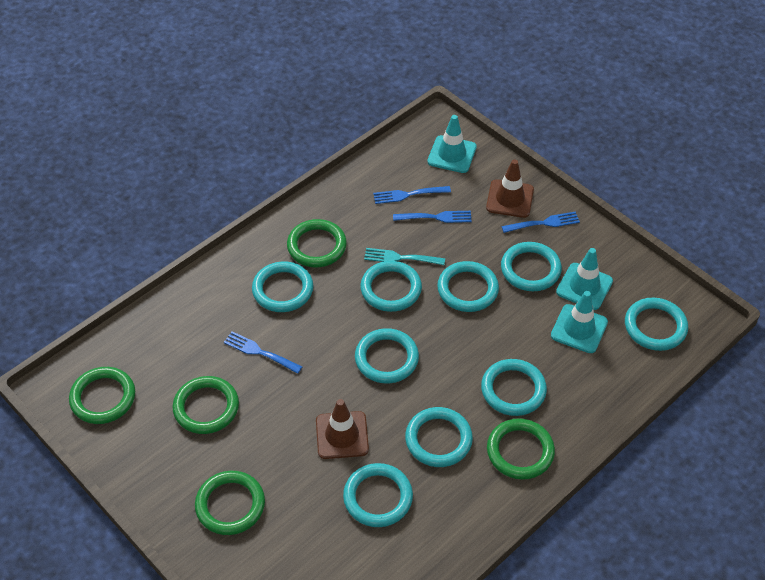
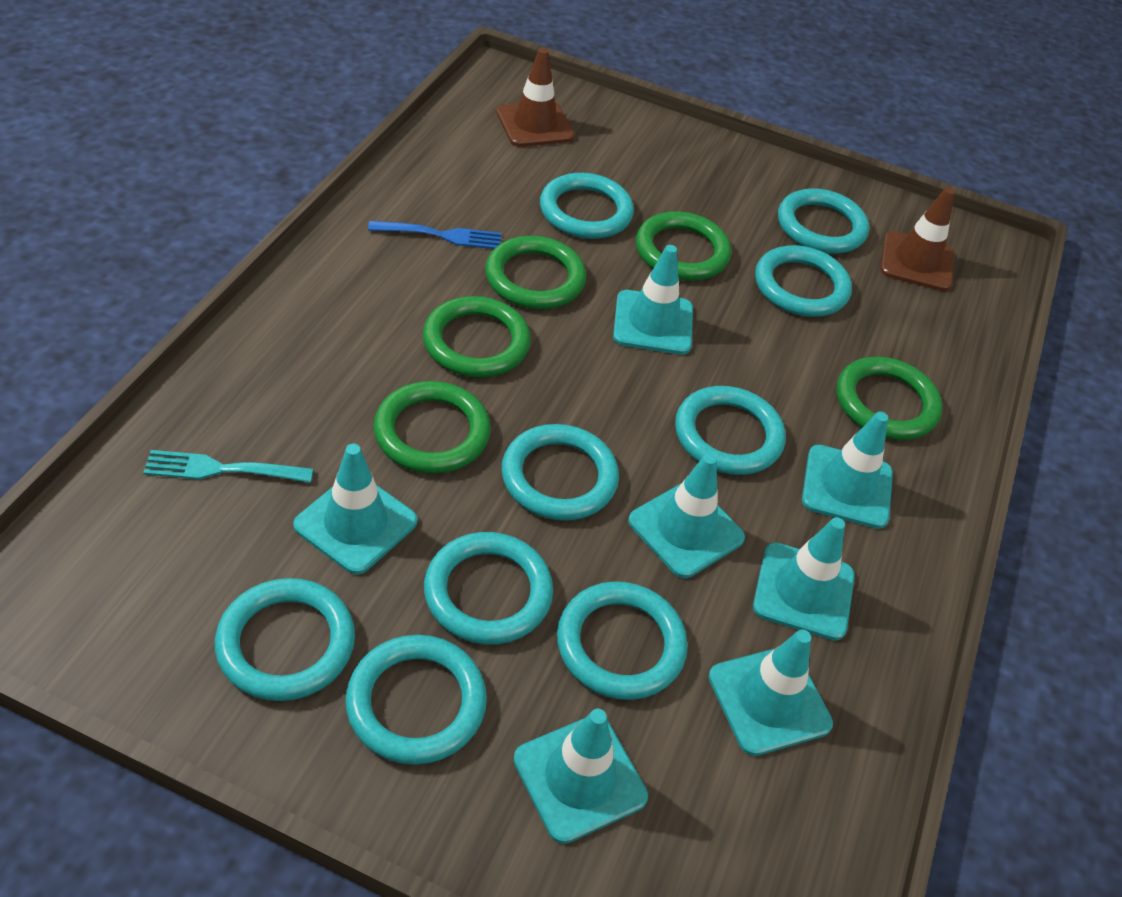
blue fork: [224,331,302,374] [373,186,451,204] [393,211,472,223] [501,212,580,233] = 4 -> [368,221,501,249] = 1
turquoise traffic cone: [427,115,477,173] [551,291,608,353] [556,248,613,310] = 3 -> [293,444,417,575] [514,709,648,844] [613,245,693,354] [628,453,745,578] [708,629,833,756] [753,517,855,641] [802,411,893,529] = 7

